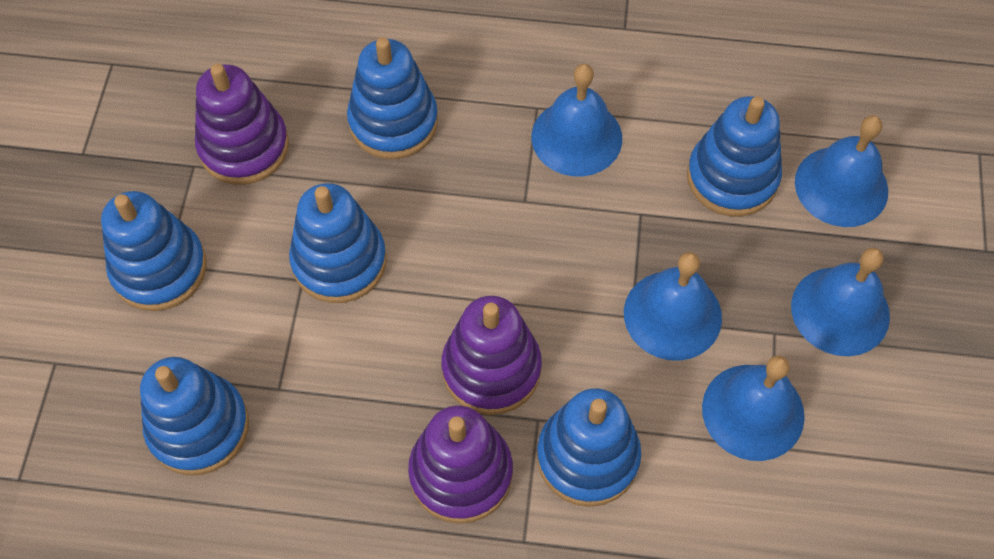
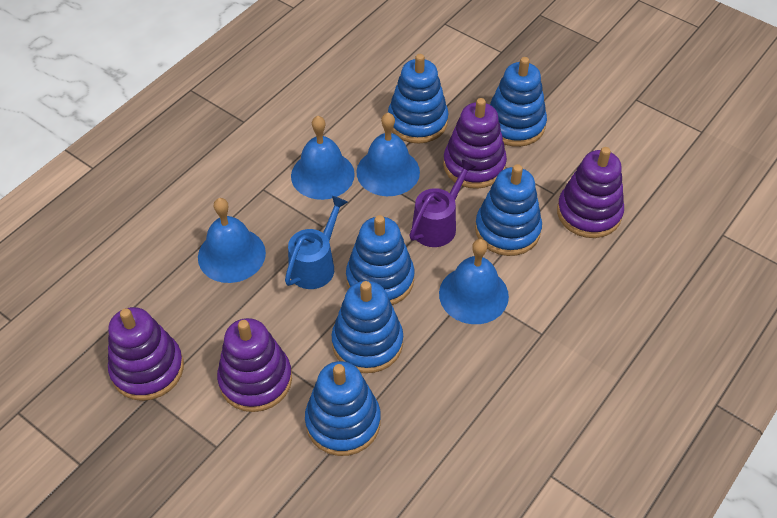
blue bell: [532,64,622,177] [624,252,722,361] [702,356,805,461] [791,248,890,356] [795,115,888,227] = 5 -> [198,198,266,283] [291,116,355,200] [356,112,420,196] [439,239,509,324] = 4
blue watering can: none = 0 -> [285,196,348,289] = 1
purple stacking toy: [195,64,289,185] [408,406,513,524] [442,296,542,415] = 3 -> [108,307,184,401] [217,318,292,412] [443,98,507,189] [557,147,624,238] = 4
purple watering can: none = 0 -> [409,159,476,247] = 1

